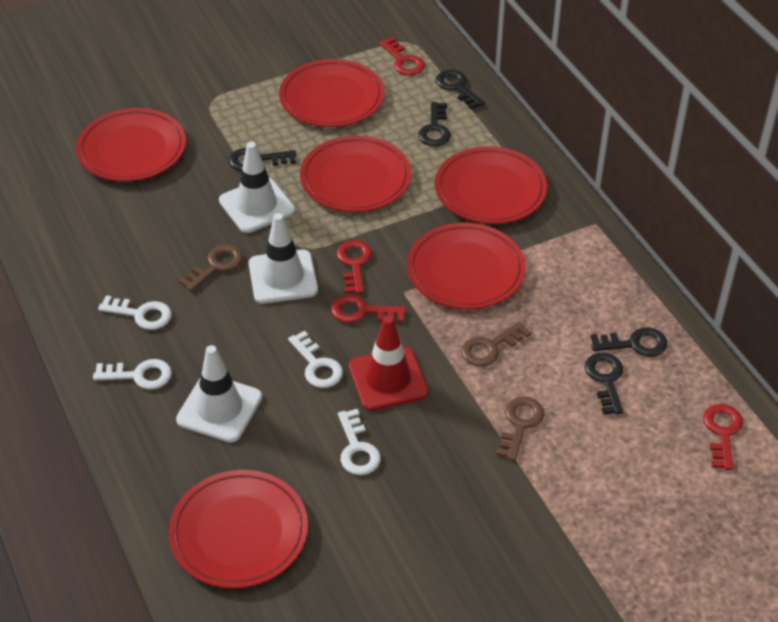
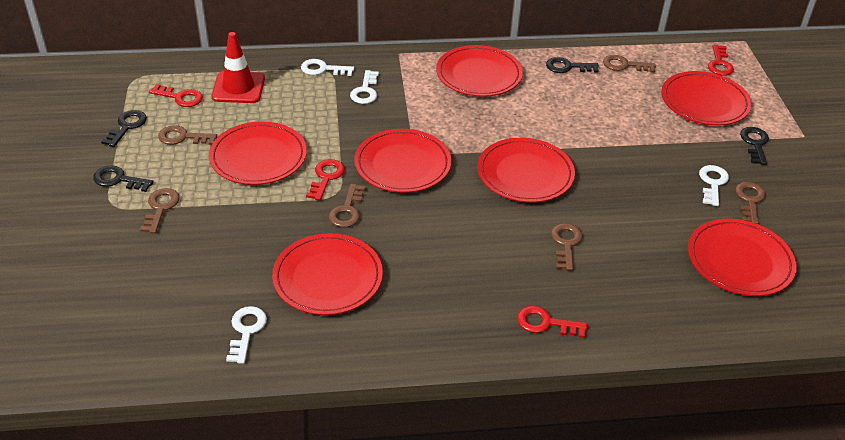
black key: [229,148,296,171] [418,102,451,147] [436,69,485,110] [585,353,623,415] [591,327,667,357] = 5 -> [93,165,154,192] [101,110,147,147] [546,57,599,73] [740,127,769,165] = 4
brown key: [179,244,243,292] [461,321,531,366] [496,397,544,461] = 3 -> [140,188,180,233] [158,125,217,145] [329,184,366,227] [551,223,583,271] [603,55,656,72] [735,182,766,224] = 6
red plate: [76,108,186,182] [169,470,308,588] [279,59,384,127] [300,136,411,212] [407,223,526,309] [435,146,547,224] = 6 -> [209,121,307,185] [272,233,383,315] [354,129,451,193] [436,45,523,97] [477,138,575,203] [661,71,752,125] [688,219,797,296] = 7
white traffic cone: [176,345,262,443] [219,142,295,233] [249,213,318,304] = 3 -> none = 0

